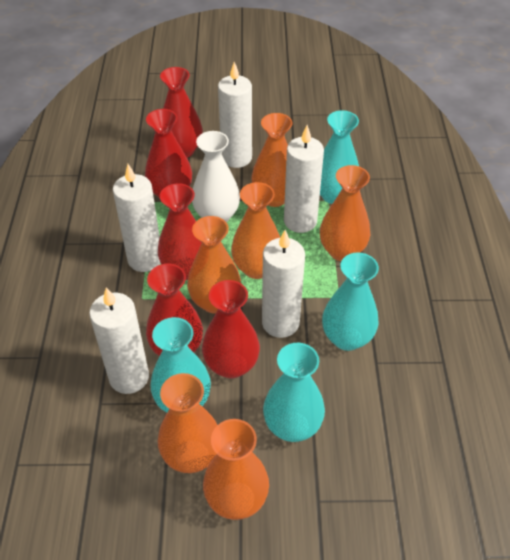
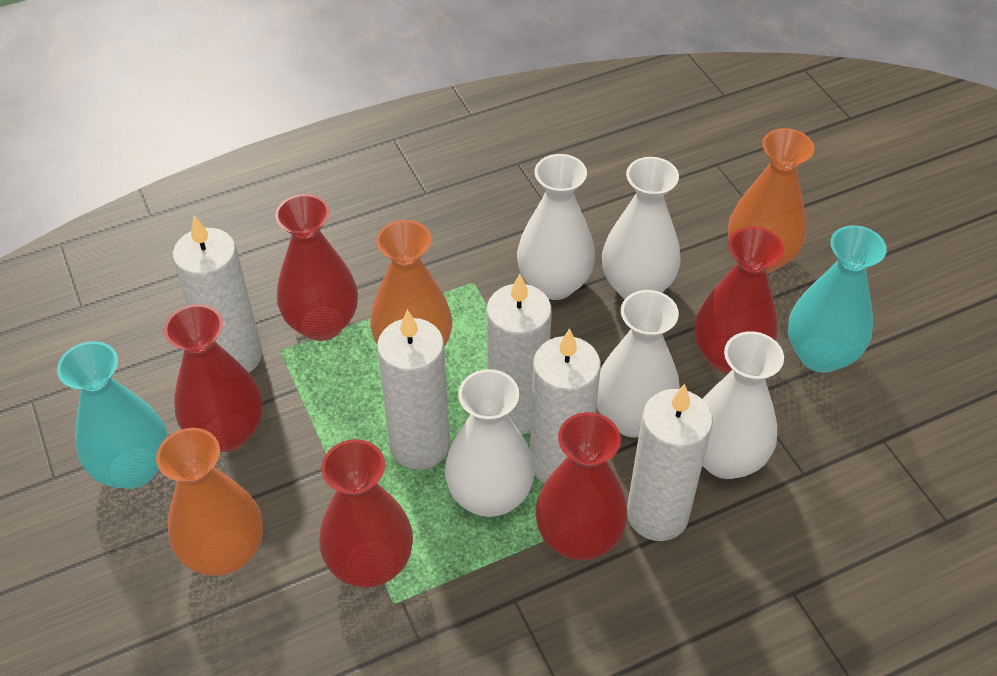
orange vase: [158,373,217,473] [187,216,241,313] [203,419,269,520] [231,182,280,279] [251,113,293,207] [320,165,370,261] = 6 -> [156,428,263,576] [370,220,452,346] [728,128,815,273] = 3
turquoise vase: [151,317,211,412] [263,343,325,442] [320,110,359,204] [322,252,379,351] = 4 -> [57,341,168,489] [788,225,887,373] = 2
white vase: [192,131,240,222] = 1 -> [445,369,535,517] [517,154,595,300] [596,290,680,438] [602,157,680,299] [702,331,784,479] = 5

